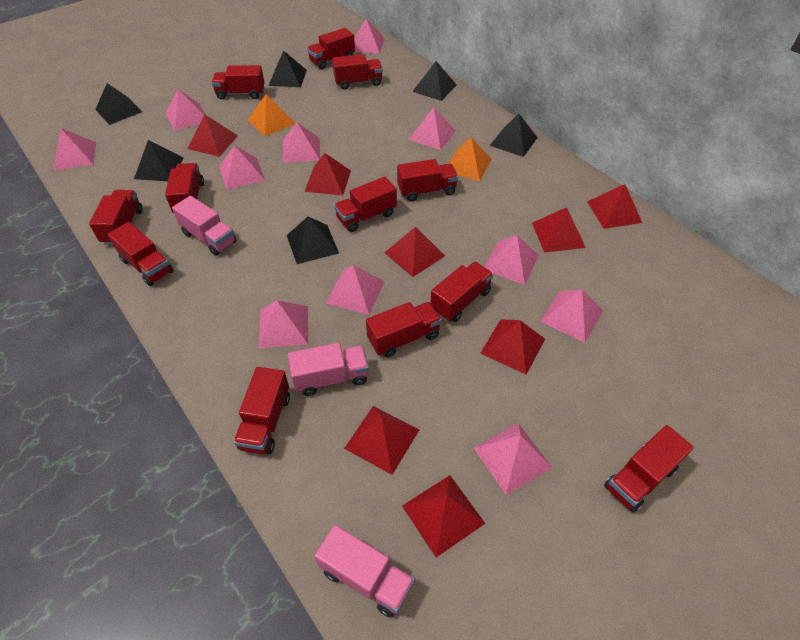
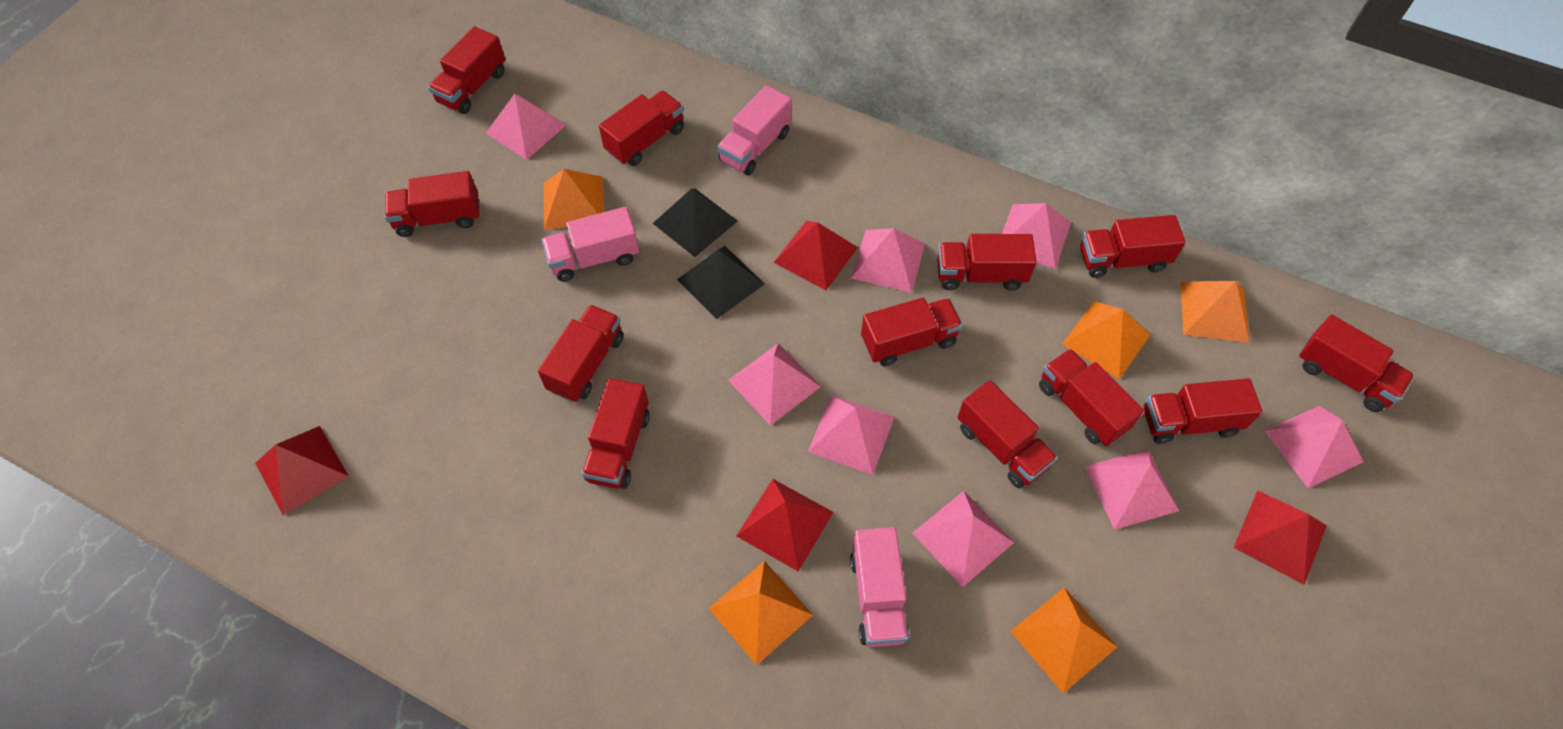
black pyramid: [95,83,142,125] [134,140,184,181] [268,50,307,87] [287,217,339,264] [412,61,457,101] [490,114,538,157] = 6 -> [652,189,737,257] [677,246,765,319] = 2
orange pyramid: [248,94,296,136] [448,137,491,181] = 2 -> [544,169,604,230] [708,561,813,665] [1010,587,1118,693] [1062,301,1151,379] [1180,281,1249,343] = 5
pink pyramid: [54,128,96,170] [166,89,206,131] [219,145,265,190] [259,300,308,349] [282,122,320,163] [326,265,385,315] [354,18,385,54] [408,107,456,150] [474,423,552,495] [484,235,539,285] [540,289,603,343] = 11 -> [486,94,566,160] [728,343,821,426] [808,395,894,475] [851,228,925,293] [913,491,1014,587] [1002,203,1071,269] [1085,449,1179,530] [1265,406,1364,488] = 8
red pyramid: [188,115,238,157] [304,153,351,196] [344,406,419,475] [384,227,445,277] [402,475,485,557] [480,319,545,375] [532,207,586,253] [587,184,642,229] = 8 -> [255,426,349,515] [736,479,834,571] [773,221,858,290] [1233,490,1327,585] = 4

